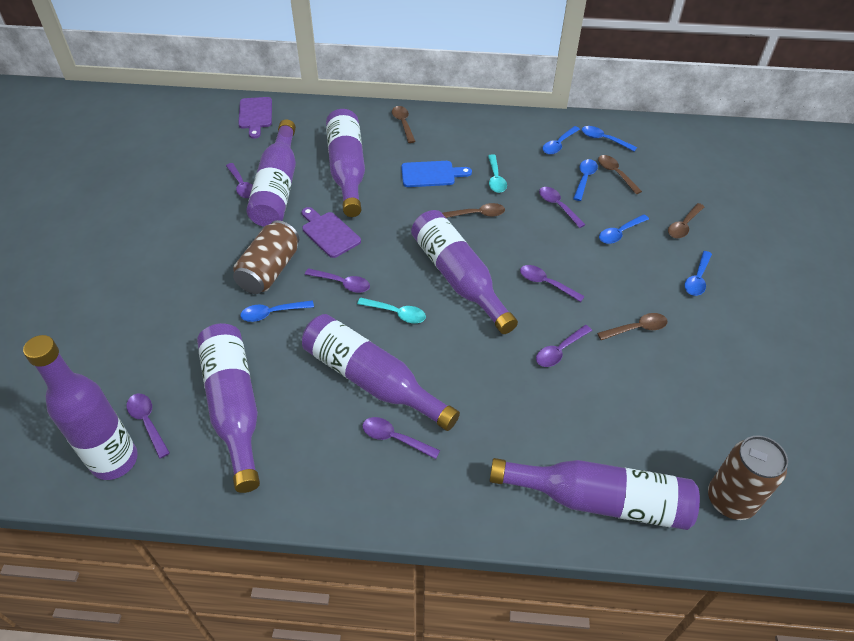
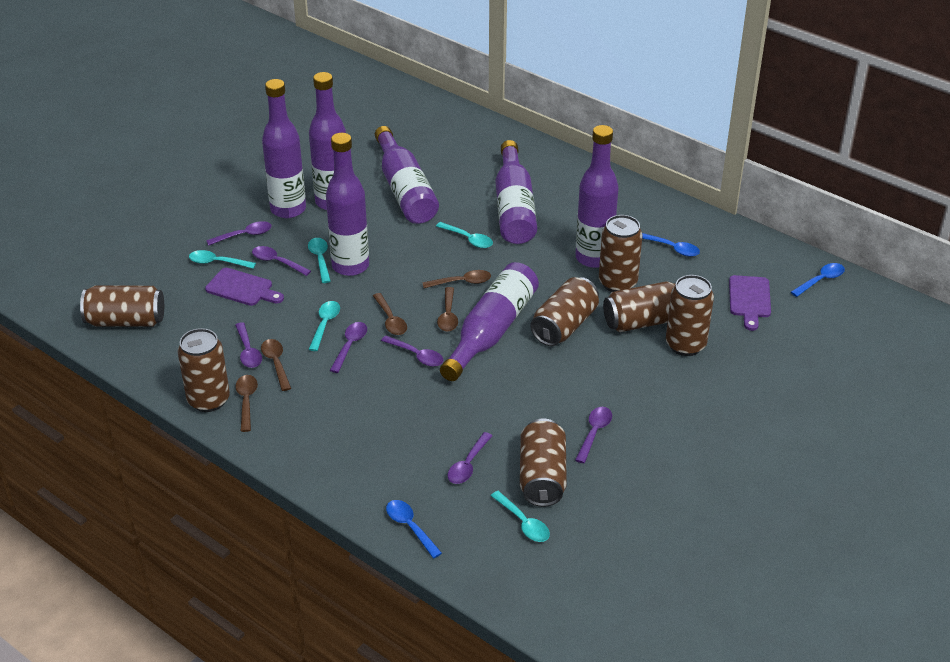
blue cutting board: [401,161,472,187] = 1 -> none = 0
blue spoon: [240,300,314,322] [543,126,580,155] [573,159,598,201] [582,126,637,152] [599,214,649,244] [684,251,712,296] = 6 -> [386,500,442,558] [642,233,700,257] [791,263,845,297] = 3
brown can: [233,220,299,294] [708,435,788,520] = 2 -> [80,285,164,327] [178,328,230,412] [520,419,567,507] [530,277,599,346] [599,215,643,292] [603,281,676,332] [666,275,714,356] = 7
turquoise spoon: [357,297,426,323] [488,154,507,193] = 2 -> [189,250,256,269] [308,238,331,283] [309,301,340,351] [436,222,493,248] [491,491,550,542] = 5

